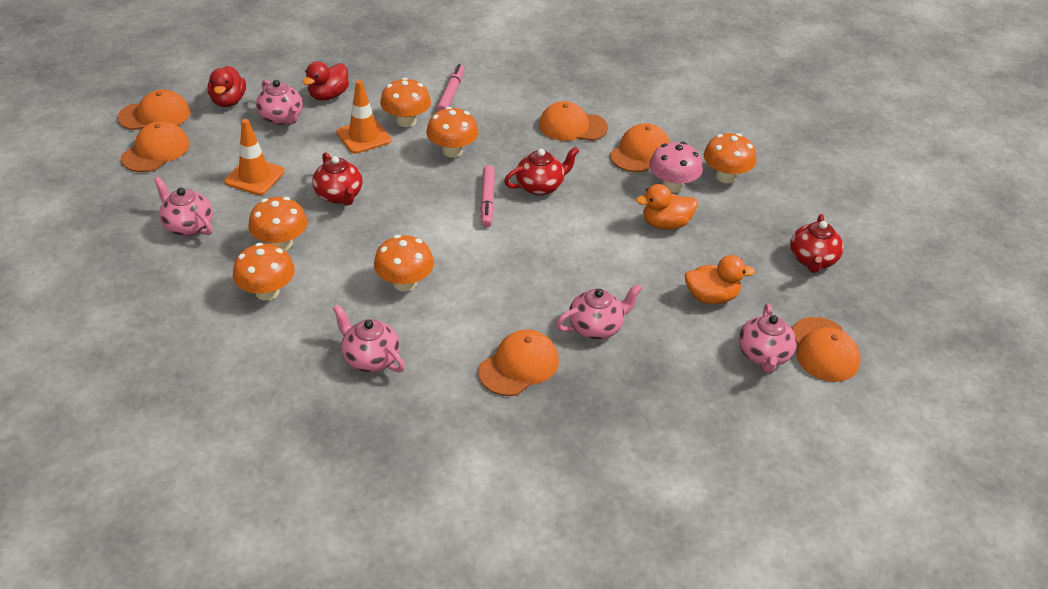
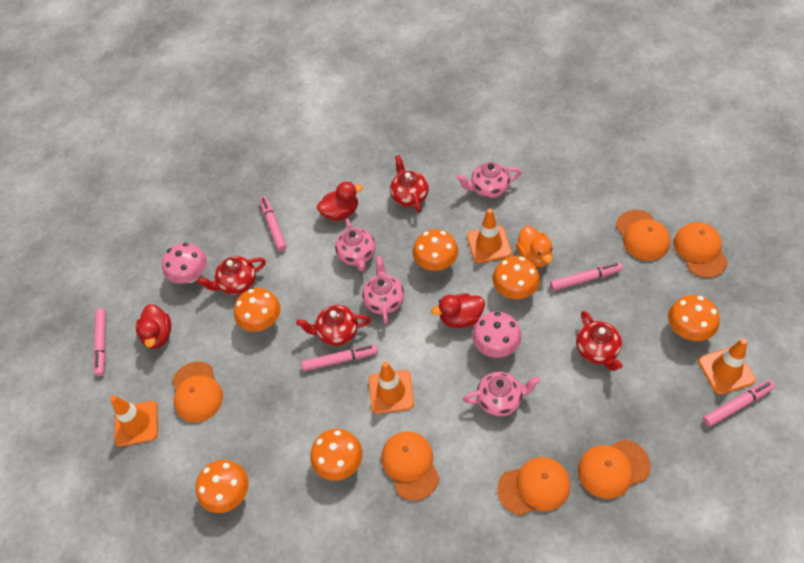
orange duck: [636,184,698,229] [685,255,755,304] = 2 -> [516,226,553,267] = 1
orange traffic cone: [224,119,285,195] [336,80,391,154] = 2 -> [110,395,158,446] [369,361,414,414] [467,208,512,263] [698,338,756,395] = 4
pink marker: [437,64,465,111] [480,165,495,228] = 2 -> [93,309,106,376] [259,196,287,251] [301,345,378,371] [550,262,623,291] [703,380,775,427] = 5
pink mushroom: [649,142,703,193] = 1 -> [162,243,207,284] [472,312,522,358] = 2
pink teapot: [154,177,213,236] [256,80,303,125] [333,305,405,372] [556,284,642,340] [739,304,797,374] = 5 -> [335,218,375,271] [362,256,404,324] [457,162,522,198] [463,372,540,417] = 4
red duck: [208,66,246,107] [303,61,349,100] = 2 -> [136,304,171,349] [317,182,363,221] [431,293,485,328] = 3
red teapot: [312,152,362,205] [504,146,579,196] [790,214,844,273] = 3 -> [197,256,266,295] [296,305,371,346] [390,155,429,213] [576,311,623,371] = 4

